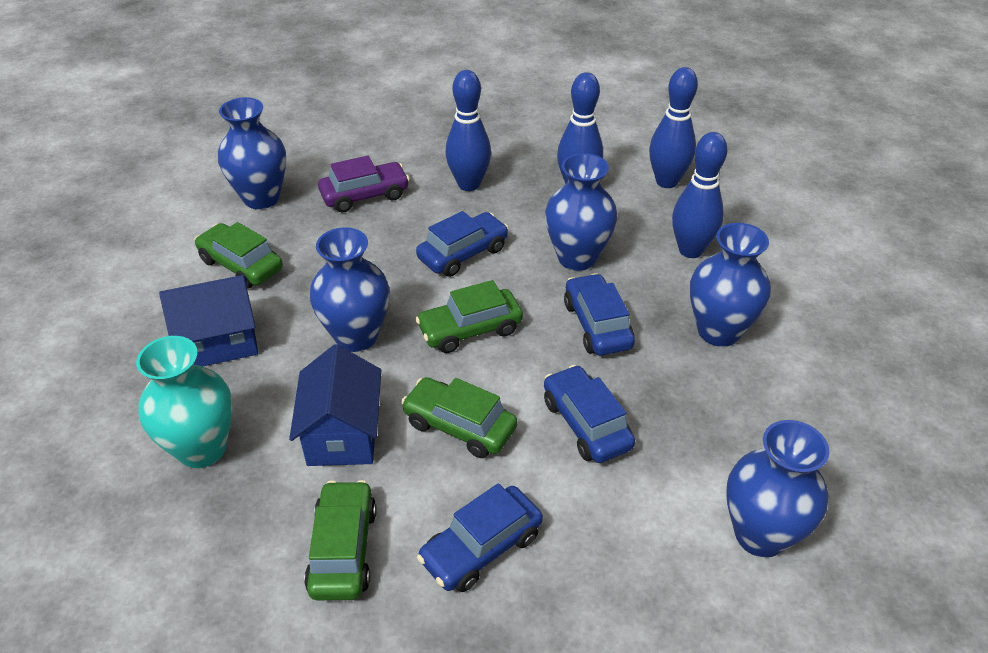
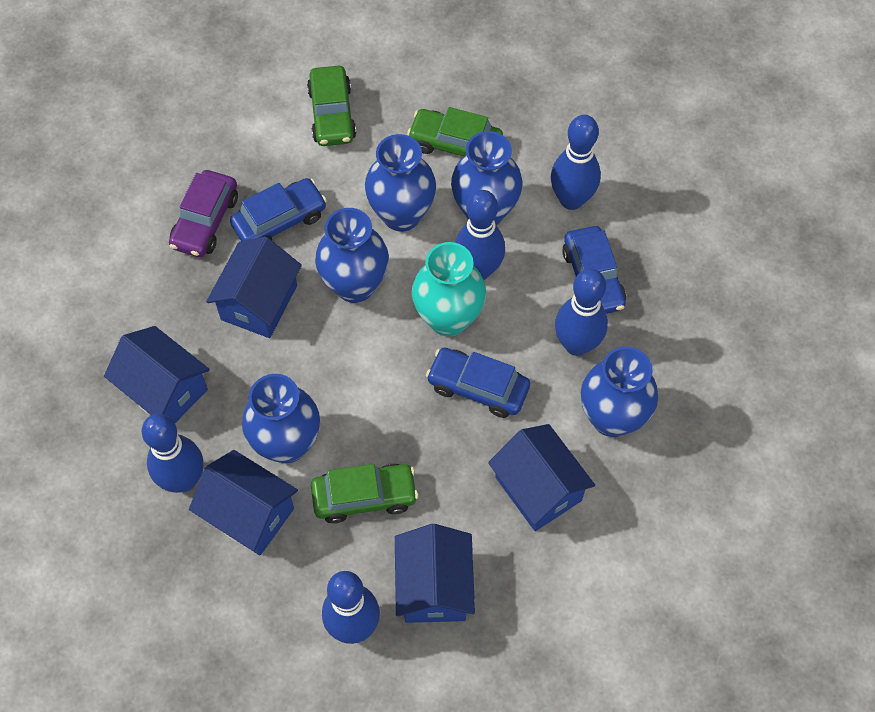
blue bowling pin: [445,70,491,191] [557,72,603,184] [649,67,698,188] [672,132,727,258] = 4 -> [141,414,203,493] [322,571,380,644] [455,190,505,280] [551,115,601,210] [555,269,608,356] = 5
blue car: [416,211,509,277] [417,483,543,592] [544,365,635,463] [564,273,635,356] = 4 -> [230,178,327,241] [426,348,530,418] [562,226,626,314] = 3
blue house: [159,275,258,367] [289,344,381,466] = 2 -> [104,326,210,423] [189,450,298,555] [206,237,302,338] [395,524,475,623] [488,424,595,531] = 5
green car: [194,222,283,289] [304,480,377,600] [401,377,517,458] [415,280,523,353] = 4 -> [307,66,356,146] [311,464,418,524] [407,107,503,156] = 3

